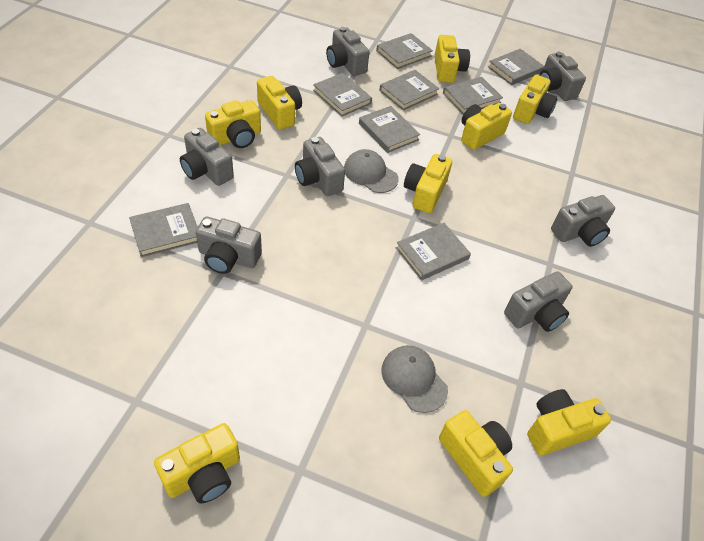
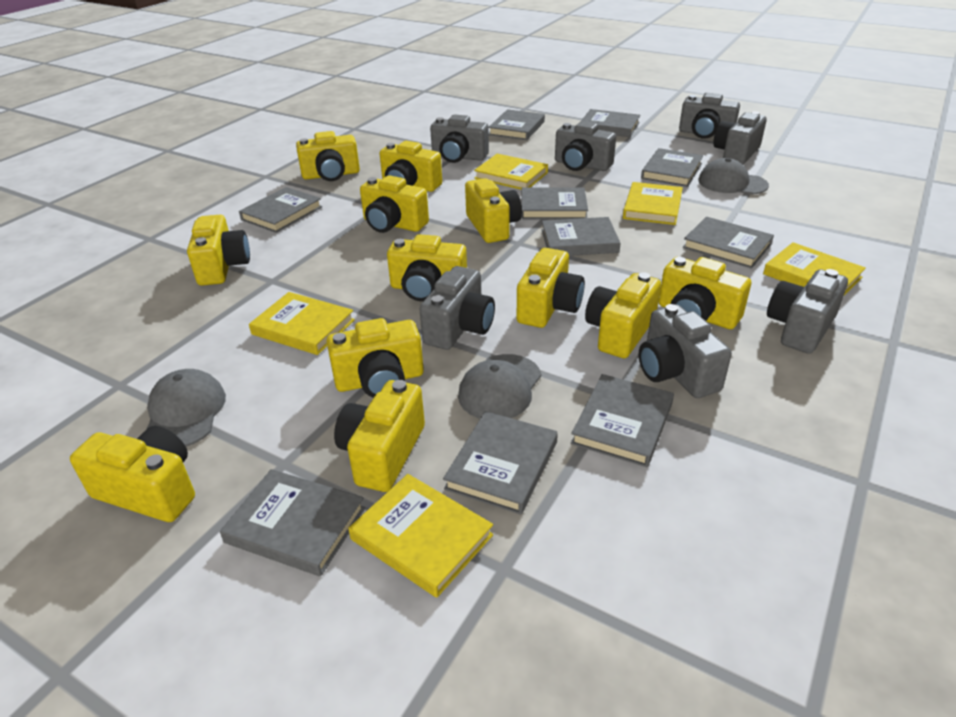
grey book: [129,203,198,257] [313,73,372,117] [359,106,420,153] [376,33,433,69] [379,70,439,110] [396,223,471,280] [443,77,503,114] [488,49,544,85] = 8 -> [220,469,365,576] [239,187,322,233] [443,411,558,515] [488,109,545,140] [522,187,588,219] [542,217,621,256] [571,374,674,467] [580,109,640,137] [641,148,703,187] [683,217,774,269] = 10
grey cap: [344,149,398,193] [381,345,448,413] = 2 -> [147,369,226,447] [458,354,541,419] [698,158,769,195] = 3
yellow book: none = 0 -> [249,292,355,355] [348,474,493,598] [474,154,548,190] [623,182,683,225] [763,242,866,295] = 5
yellow camera: [154,423,240,503] [205,100,261,148] [257,76,302,130] [404,154,452,213] [434,35,470,83] [439,410,513,497] [461,103,512,150] [513,75,558,124] [527,389,611,456] = 9 -> [70,426,195,522] [187,215,250,286] [296,131,360,181] [326,318,424,398] [334,380,425,492] [360,175,429,233] [380,141,442,192] [387,234,467,301] [465,178,522,243] [517,248,585,328] [585,272,661,358] [659,257,751,329] = 12

